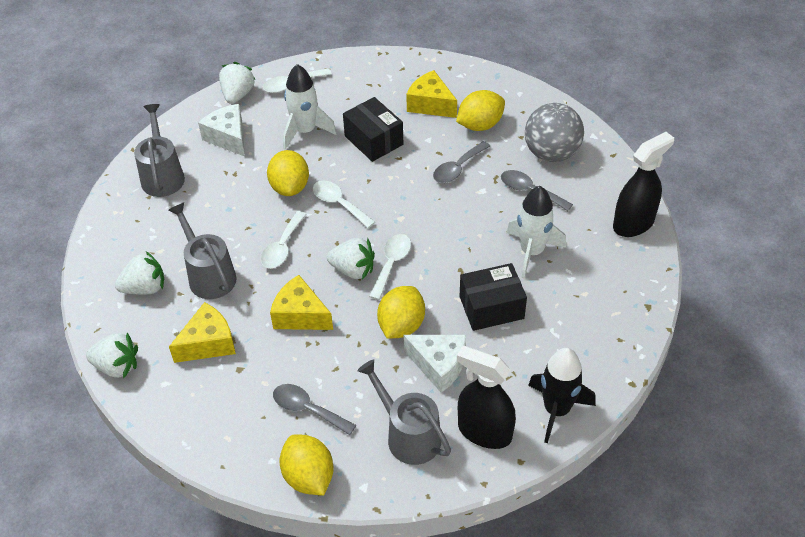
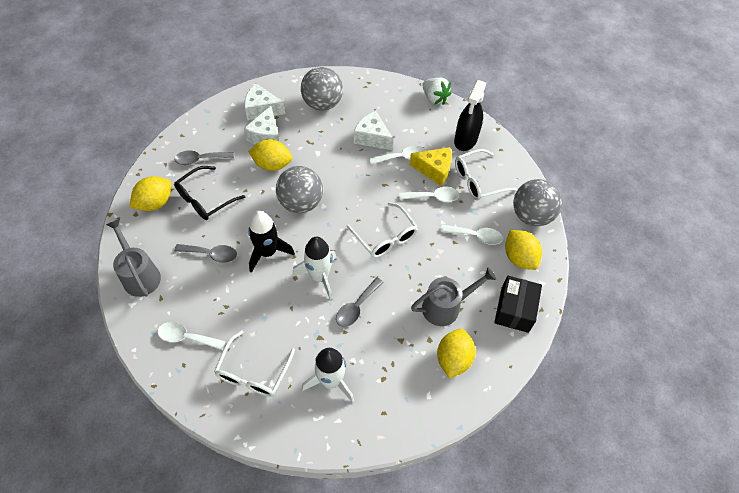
black box: [343,97,403,162] [460,263,527,331] = 2 -> [494,276,542,333] = 1
black glasses: none = 0 -> [174,166,245,220] = 1
black spray bottle: [457,346,516,449] [613,132,674,237] = 2 -> [454,80,486,151] = 1
grey ball: [525,103,584,162] = 1 -> [276,166,323,213] [301,67,343,110] [513,179,562,226] = 3
grey watering can: [134,104,185,197] [169,202,236,299] [357,359,451,465] = 3 -> [106,219,161,297] [411,268,496,326] = 2
white cheese: [198,104,245,157] [403,335,466,393] = 2 -> [244,83,285,120] [244,106,280,145] [354,111,393,150] = 3
white glasses: none = 0 -> [214,330,295,397] [346,202,418,258] [455,149,517,201] = 3
white strawberry: [86,333,138,379] [115,251,164,295] [219,62,256,104] [327,238,375,280] = 4 -> [422,78,451,104] = 1
yellow cheese: [169,302,236,363] [270,275,333,330] [406,70,457,118] = 3 -> [409,147,452,186] = 1

